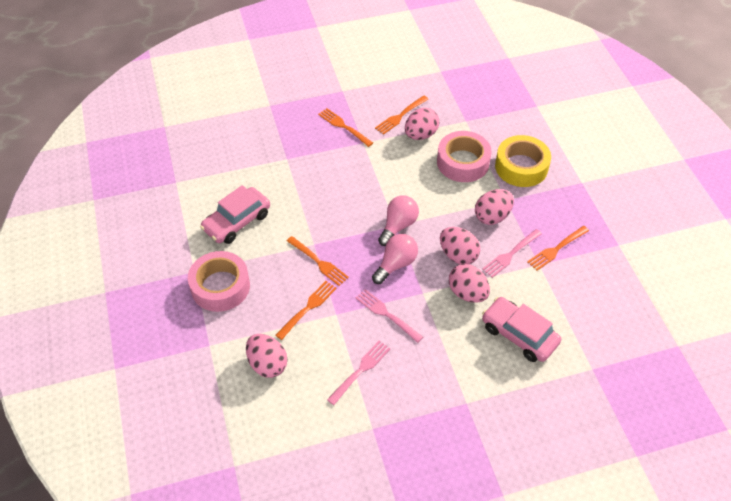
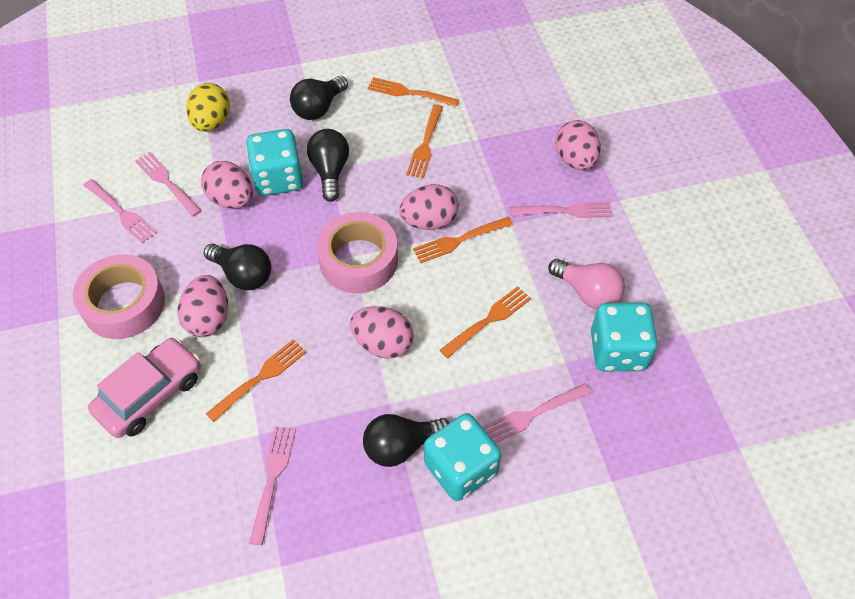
black light bulb: none = 0 -> [204,243,271,290] [290,76,348,120] [307,129,349,202] [363,414,449,467] = 4
pink car: [200,185,270,244] [482,297,561,362] = 2 -> [88,337,201,438] = 1
pink fork: [327,341,390,405] [356,289,423,343] [482,229,542,278] = 3 -> [83,179,158,243] [135,152,202,216] [249,426,296,546] [482,383,591,443] [510,202,613,218] = 5
pink light bulb: [372,234,418,284] [378,195,419,246] = 2 -> [548,259,625,309] = 1
turquoise dice: none = 0 -> [246,129,303,196] [424,413,501,501] [591,303,658,371] = 3
yellow egg: none = 0 -> [186,83,230,132] = 1
yellow tape: [495,135,551,187] = 1 -> none = 0

